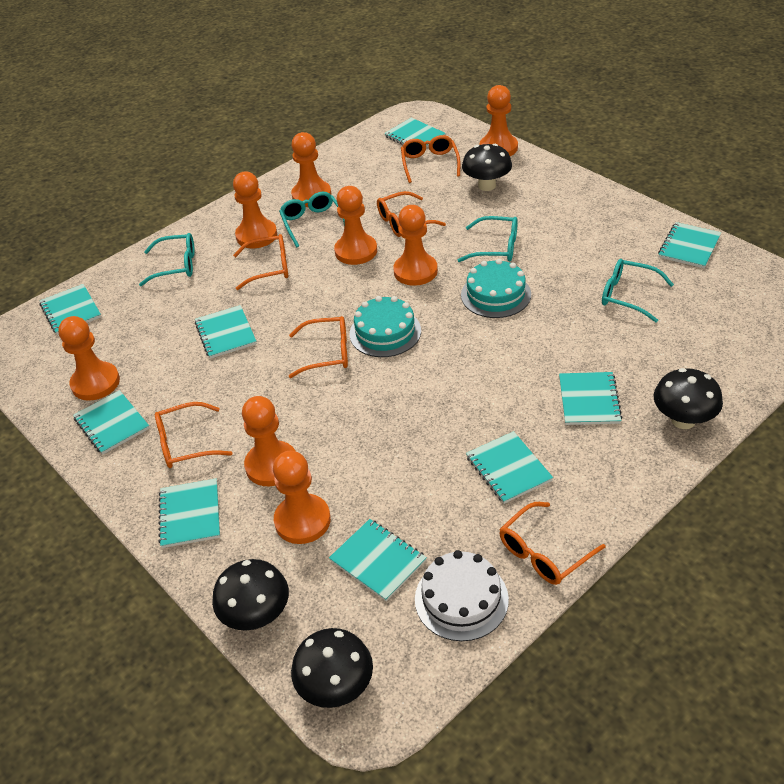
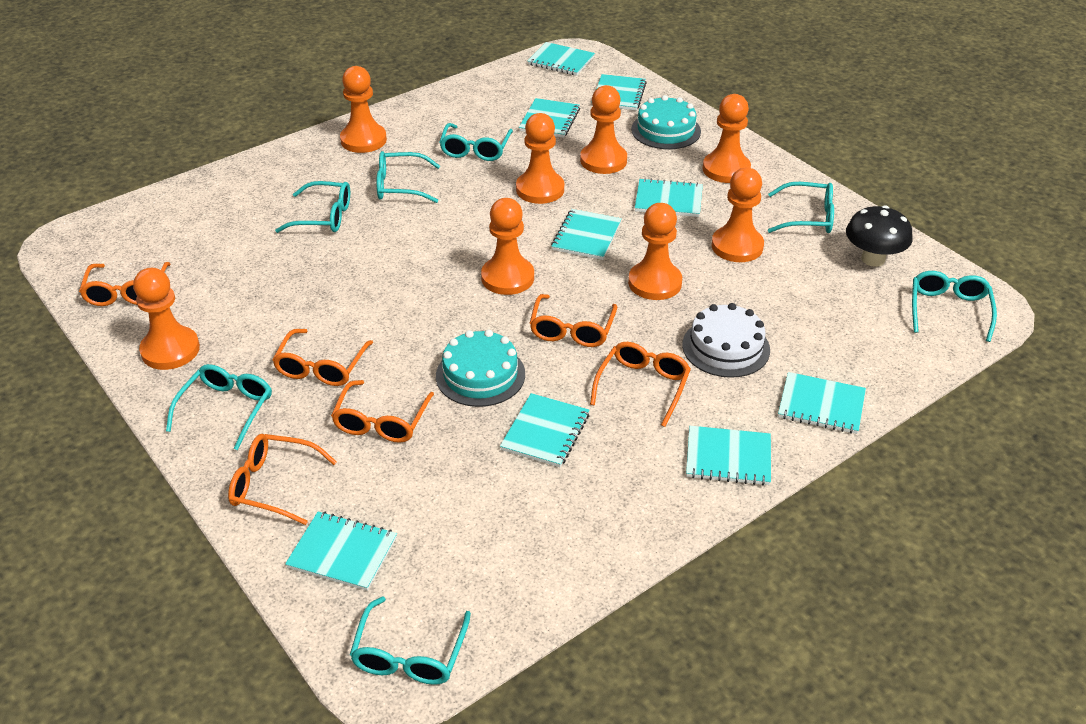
black mushroom: [212,559,289,631] [291,628,373,708] [462,144,512,191] [654,368,723,429] = 4 -> [846,205,913,267] = 1
turquoise glasses: [139,233,195,286] [279,192,344,247] [458,216,518,262] [602,259,674,323] = 4 -> [166,364,272,450] [275,181,350,233] [350,596,471,685] [376,151,440,203] [440,123,513,161] [768,182,834,233] [912,271,997,342] = 7

